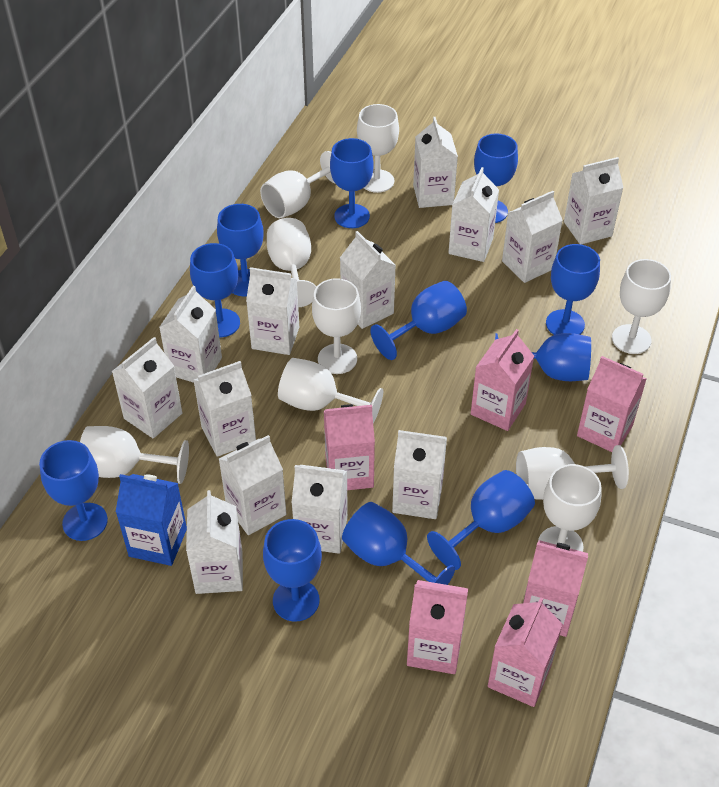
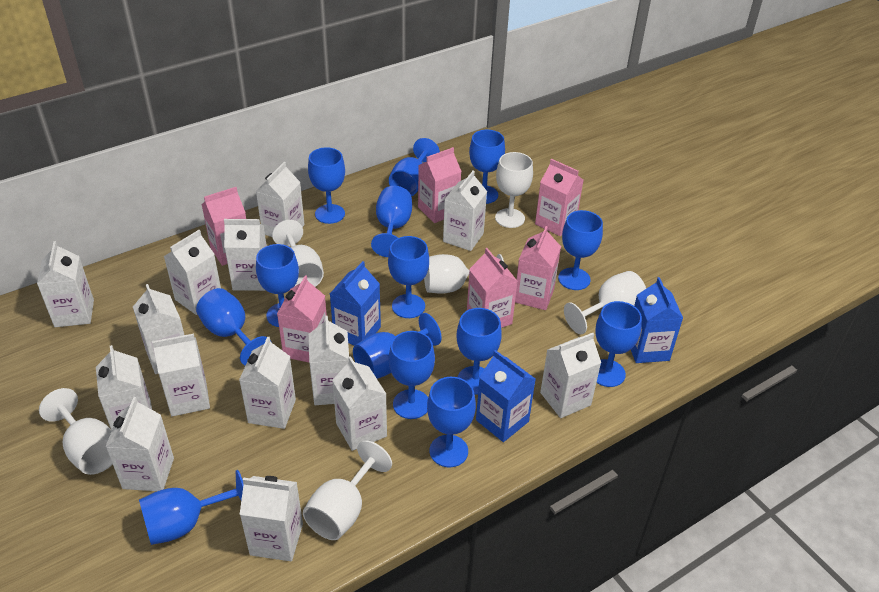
blue carton: [116,474,187,566] = 1 -> [330,261,381,346] [476,350,536,442] [631,277,683,363] = 3
blue goblet: [39,440,108,541] [190,243,240,338] [217,204,264,296] [263,519,322,622] [330,138,374,228] [342,502,455,585] [370,281,467,360] [427,470,535,570] [474,134,518,223] [495,333,591,381] [546,244,600,335] = 11 -> [139,470,244,545] [196,288,271,366] [256,244,299,327] [308,147,345,224] [353,313,442,379] [371,186,412,257] [388,236,429,318] [389,138,440,196] [389,331,435,419] [427,377,476,467] [457,308,502,395] [469,130,505,204] [558,210,603,290] [596,301,642,387] = 14
white carton: [112,337,182,439] [159,286,222,383] [186,490,243,594] [193,361,256,457] [219,435,286,535] [246,267,299,355] [291,465,348,554] [340,231,396,329] [392,430,447,519] [413,117,458,208] [448,167,499,262] [502,191,563,283] [564,157,624,244] = 13 -> [37,241,94,327] [96,345,152,430] [105,397,174,491] [133,284,184,374] [152,334,210,416] [164,230,221,315] [224,219,267,291] [239,337,296,429] [240,476,303,561] [256,162,305,237] [309,316,349,405] [332,356,387,451] [443,170,487,251] [540,333,601,418] = 14
white goblet: [80,426,189,484] [260,151,335,218] [267,218,316,308] [278,358,383,424] [312,278,361,374] [357,104,399,193] [516,445,629,500] [538,464,602,552] [612,259,671,354] = 9 -> [39,388,113,475] [272,220,324,287] [303,441,392,540] [424,254,504,294] [495,152,533,228] [564,271,646,334] = 6

